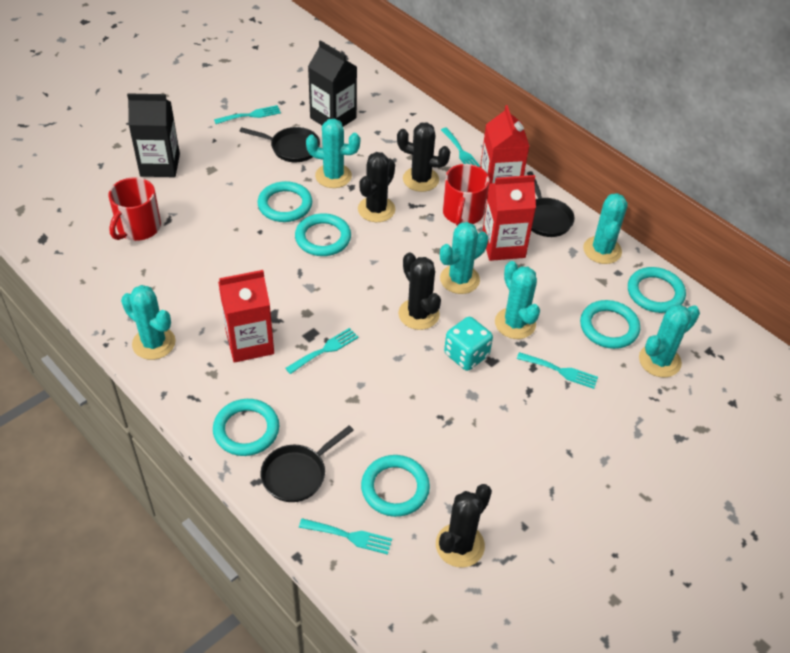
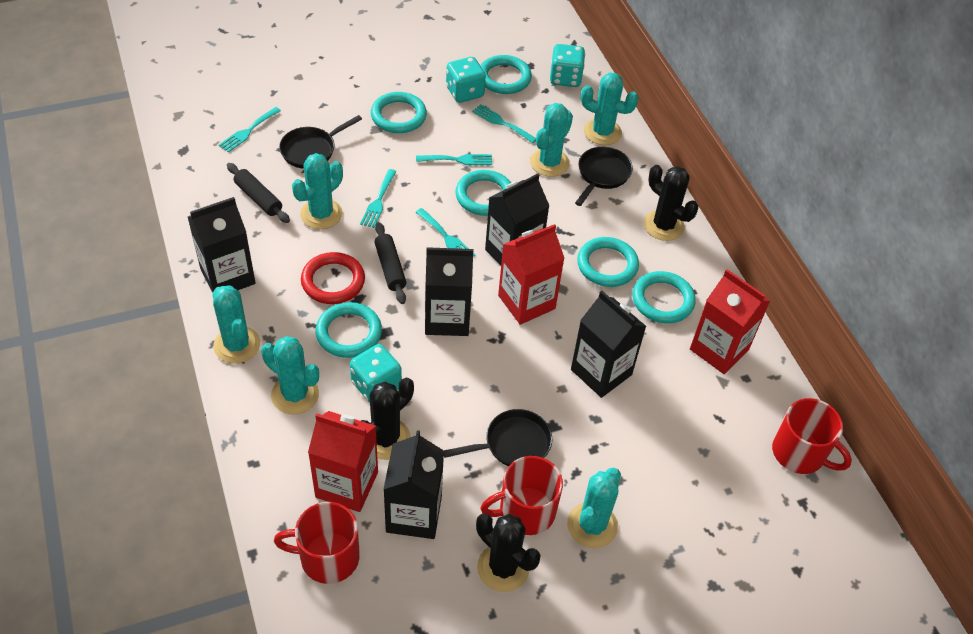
black cactus: [358,152,396,222] [397,122,450,192] [398,252,441,330] [436,484,492,568] = 4 -> [361,378,414,460] [476,513,540,592] [644,165,698,241] = 3
black carton: [127,93,180,177] [308,40,357,127] = 2 -> [188,197,256,292] [383,430,444,539] [425,247,473,336] [485,173,549,266] [571,290,647,398] = 5
black rolling pin: none = 0 -> [227,163,290,223] [375,222,406,304] = 2
red mug: [108,177,161,241] [442,164,489,226] = 2 -> [274,502,360,584] [480,456,563,535] [772,398,852,474] = 3
red ring: none = 0 -> [301,252,365,304] = 1
turquoise dice: [444,317,493,371] = 1 -> [350,344,402,402] [446,57,486,103] [550,44,585,87] = 3

